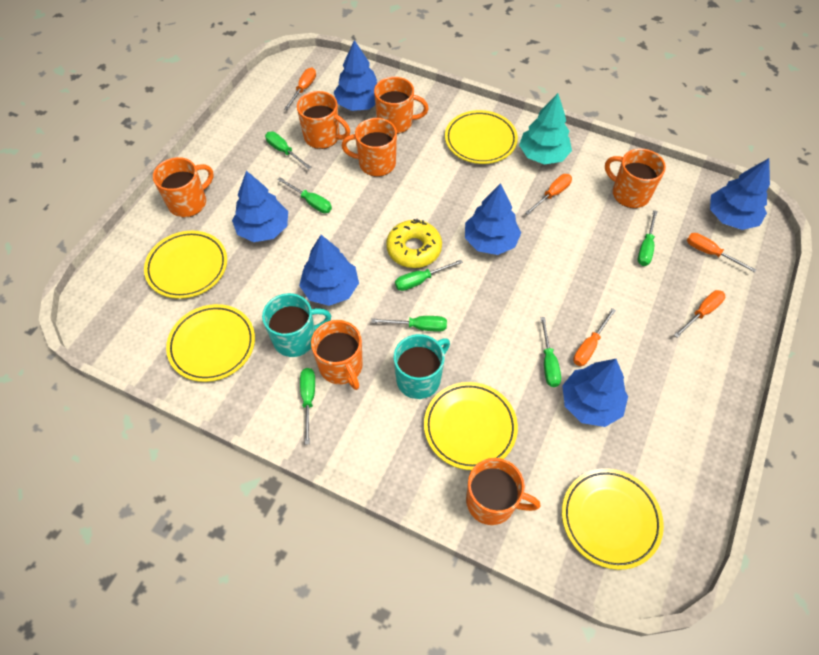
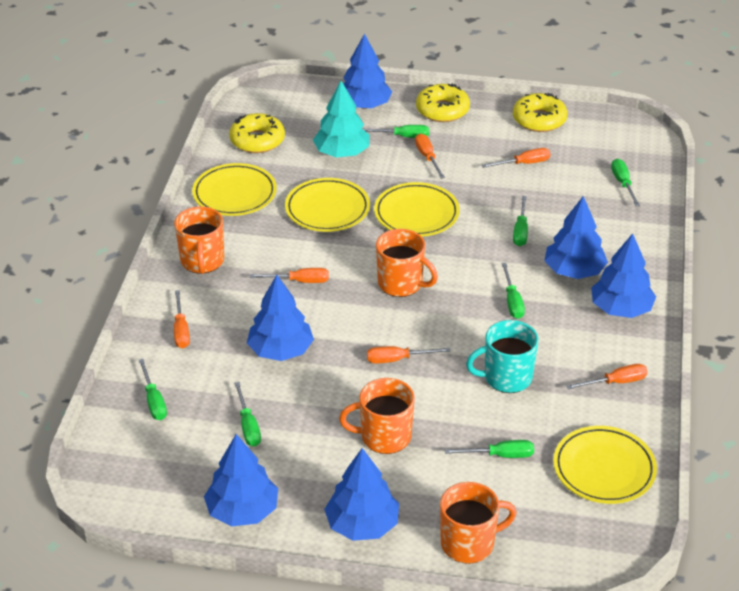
orange mug: [153,157,214,217] [297,91,350,149] [311,320,363,390] [342,118,397,177] [374,77,429,134] [466,458,541,525] [605,148,666,208] = 7 -> [174,206,224,274] [339,378,415,454] [376,229,438,297] [440,482,517,564] = 4
orange screwdriver: [284,68,316,110] [525,174,572,215] [573,308,616,366] [674,290,725,338] [687,233,756,273] = 5 -> [174,290,190,348] [250,268,329,283] [367,346,450,363] [415,134,445,178] [482,148,551,168] [566,364,648,389] = 6
turquoise mug: [262,293,331,357] [393,334,450,399] = 2 -> [466,320,539,393] = 1
yellow donut: [386,219,442,268] = 1 -> [229,113,285,153] [416,83,470,122] [513,93,568,132] = 3
yellow plate: [144,231,227,299] [166,304,255,382] [424,382,518,470] [445,110,518,164] [562,468,664,570] = 5 -> [192,163,277,216] [285,178,370,232] [374,182,460,236] [553,426,657,504] = 4

